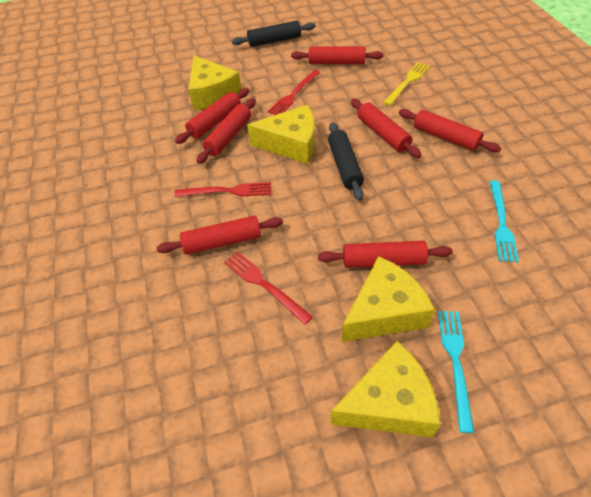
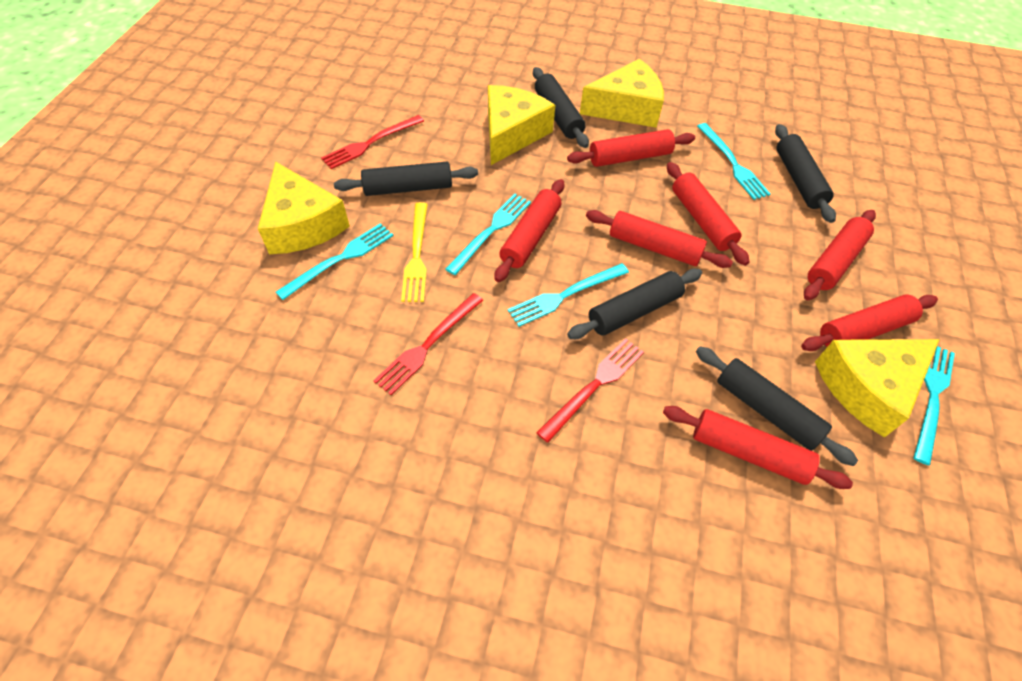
black rolling pin: [232,21,316,47] [328,122,364,201] = 2 -> [334,162,478,196] [533,67,589,148] [567,268,702,339] [696,346,858,466] [775,124,836,223] = 5
turquoise fork: [438,311,474,433] [490,181,519,262] = 2 -> [276,223,394,300] [446,193,531,275] [508,263,629,327] [697,123,771,200] [914,346,955,465] = 5

